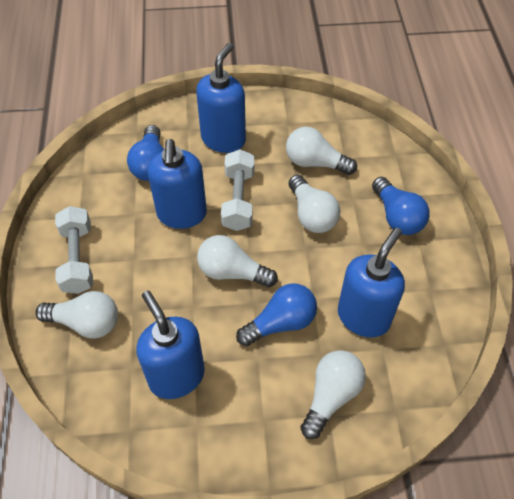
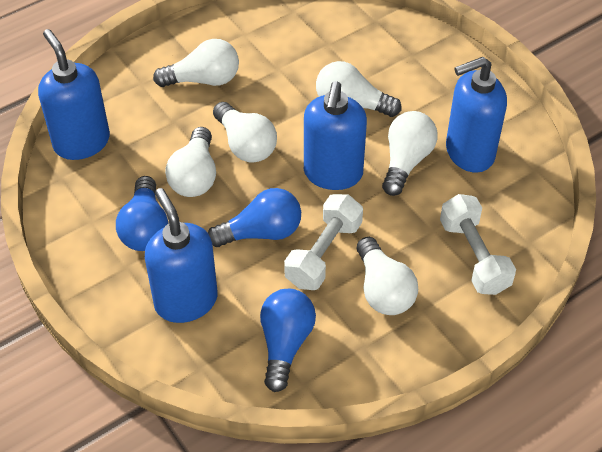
white light bulb: [36,291,118,338] [197,235,278,287] [286,127,357,175] [288,175,340,233] [301,350,366,439] = 5 -> [153,39,239,87] [165,127,216,197] [213,102,277,163] [316,61,401,117] [357,237,418,315] [382,111,438,196] = 6

